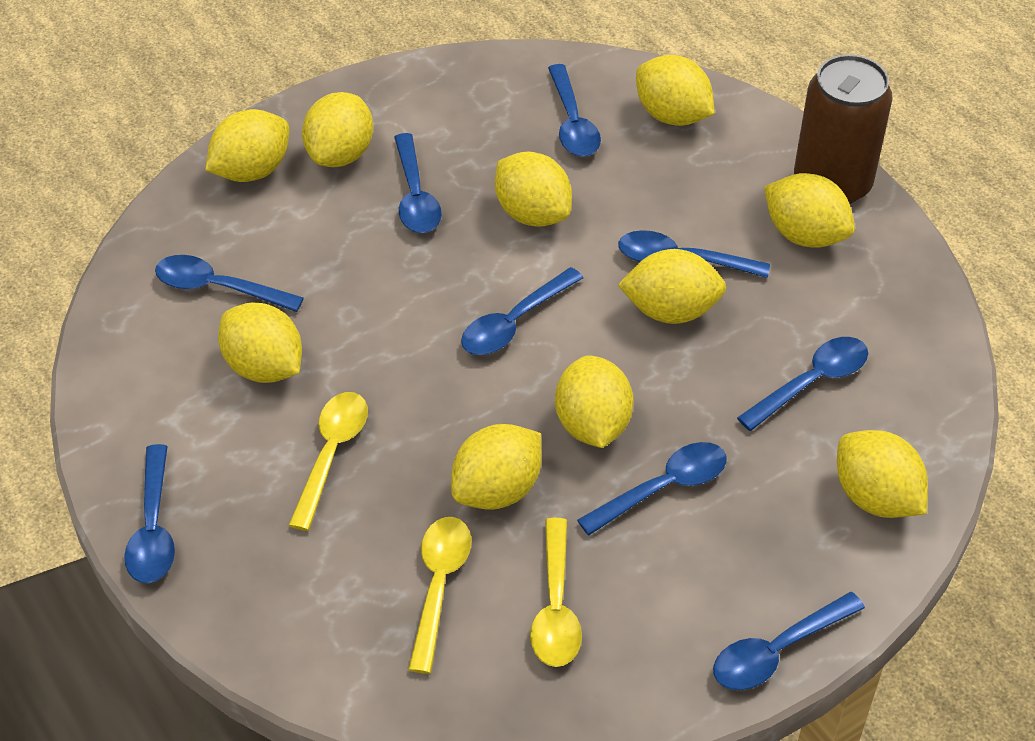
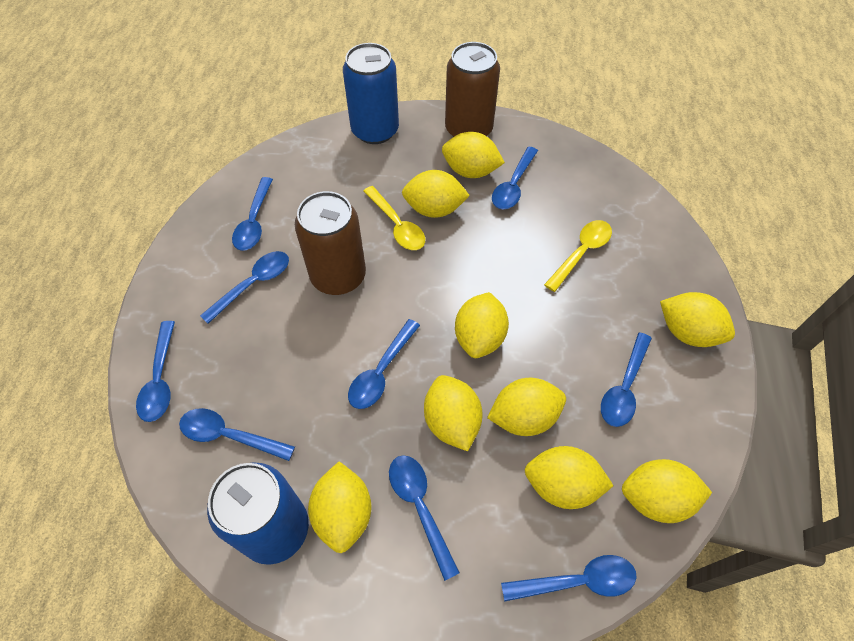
blue can: none = 0 -> [207,462,309,565] [343,43,399,144] = 2
brown can: [794,54,893,204] = 1 -> [295,191,366,295] [445,42,500,137] = 2
yellow lemon: [205,109,289,182] [218,303,302,383] [302,92,373,167] [451,424,541,510] [495,151,572,227] [555,356,634,448] [618,249,726,324] [636,55,715,126] [764,173,855,247] [837,430,928,518] = 10 -> [308,461,372,553] [402,170,470,218] [424,375,482,451] [442,132,505,178] [455,292,509,358] [487,378,566,436] [525,446,614,509] [622,459,712,523] [660,292,735,347] = 9
yellow spoon: [288,392,368,531] [408,517,472,674] [530,518,582,667] = 3 -> [363,186,425,250] [544,220,612,292] = 2

